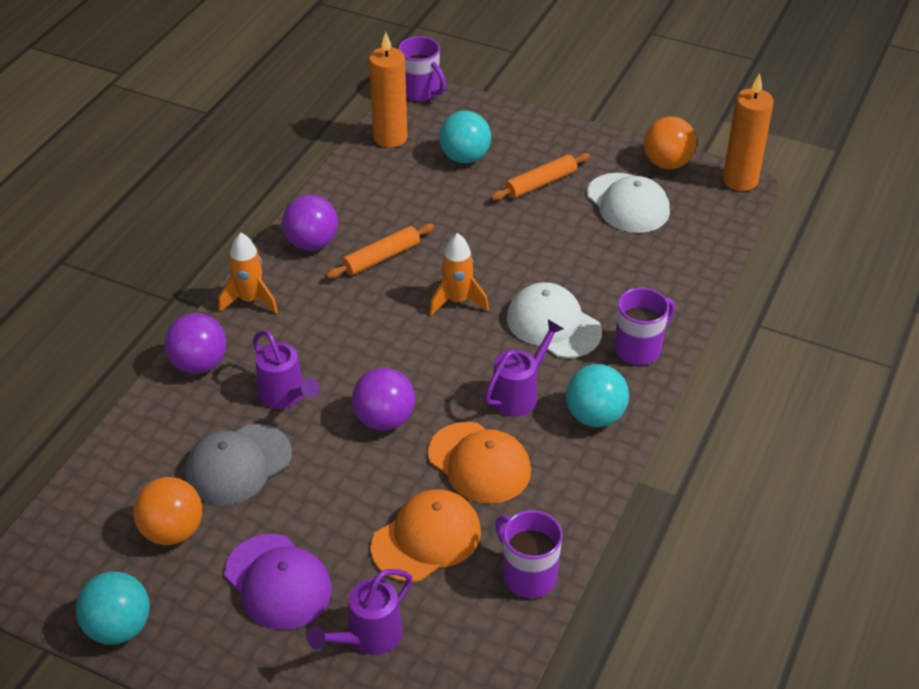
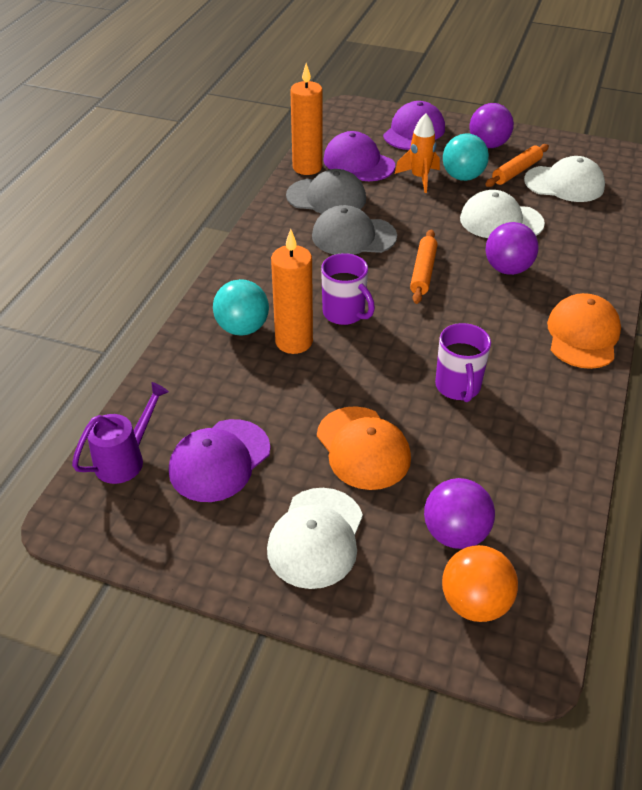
grey cap: [185,424,292,505] = 1 -> [286,169,366,214] [312,205,397,255] = 2
orange ball: [133,477,202,545] [644,116,697,169] = 2 -> [442,545,518,622] = 1
orange rocket: [218,232,278,314] [429,233,489,315] = 2 -> [395,113,440,193] = 1
purple cap: [225,534,332,630] = 1 -> [169,419,270,502] [323,131,395,181] [383,101,445,150] = 3
purple mug: [398,36,446,102] [495,510,562,598] [615,288,675,365] = 3 -> [321,253,375,325] [435,323,491,402] = 2
purple watering can: [253,330,320,409] [307,569,412,655] [484,319,564,417] = 3 -> [72,382,169,484] = 1
turquoise ball: [76,572,150,645] [439,111,491,163] [566,364,629,427] = 3 -> [213,279,269,336] [443,133,489,181] = 2
white cap: [507,282,602,358] [587,173,670,233] = 2 -> [267,488,363,589] [460,190,545,238] [524,156,605,202] = 3

